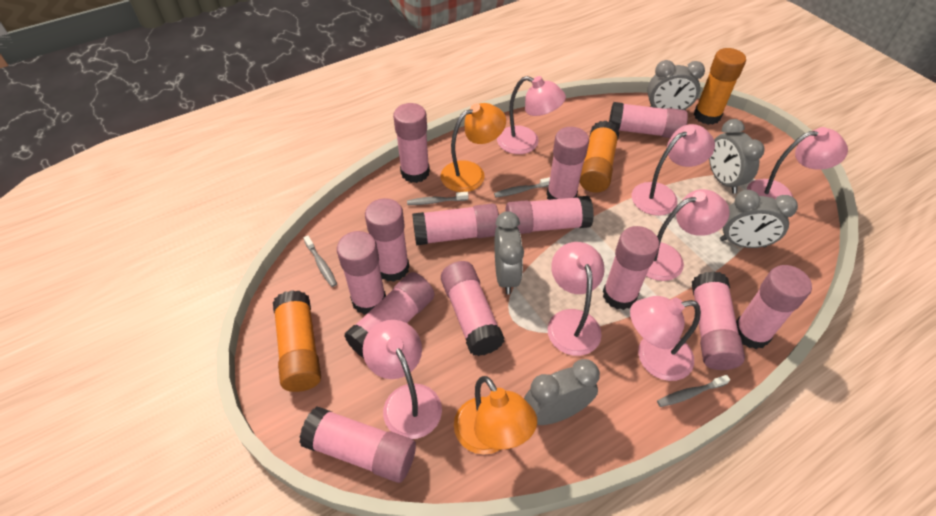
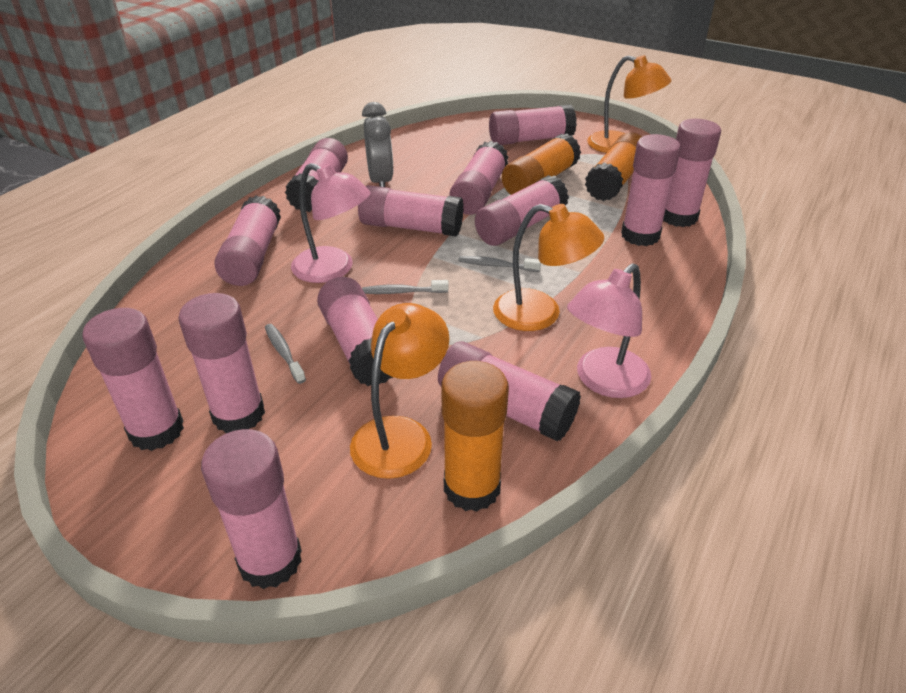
grey clock: [495,211,524,294] [524,359,600,425] [647,60,705,110] [709,119,765,194] [720,190,798,248] = 5 -> [362,102,393,187] = 1
grey toothbrush: [304,236,337,287] [407,192,468,205] [494,177,550,197] [657,375,730,407] = 4 -> [265,324,306,384] [362,280,449,294] [458,256,541,272] = 3
orange lamp: [441,103,506,192] [454,376,537,455] = 2 -> [350,303,449,479] [493,204,604,331] [587,55,671,153] = 3
pink lamp: [363,320,442,439] [497,76,566,154] [547,242,605,356] [630,296,701,381] [632,124,715,216] [646,189,730,281] [747,127,848,199] = 7 -> [291,163,370,283] [567,263,651,398] = 2

